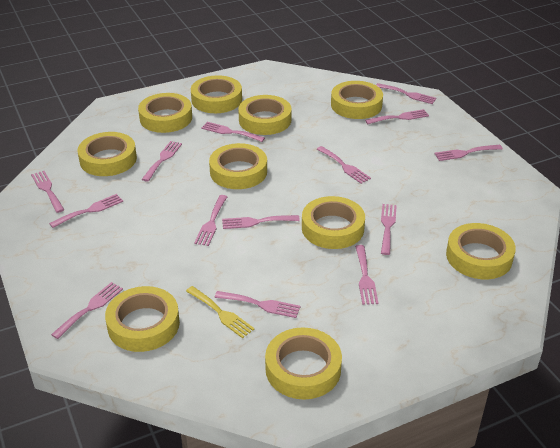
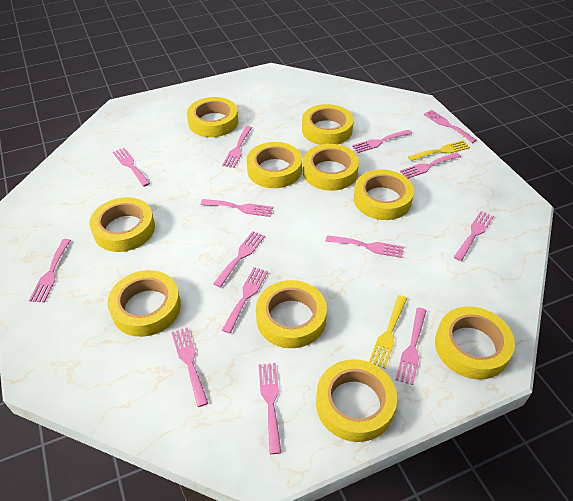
yellow fork: [186,286,255,338] = 1 -> [369,295,407,368] [408,141,470,161] = 2

